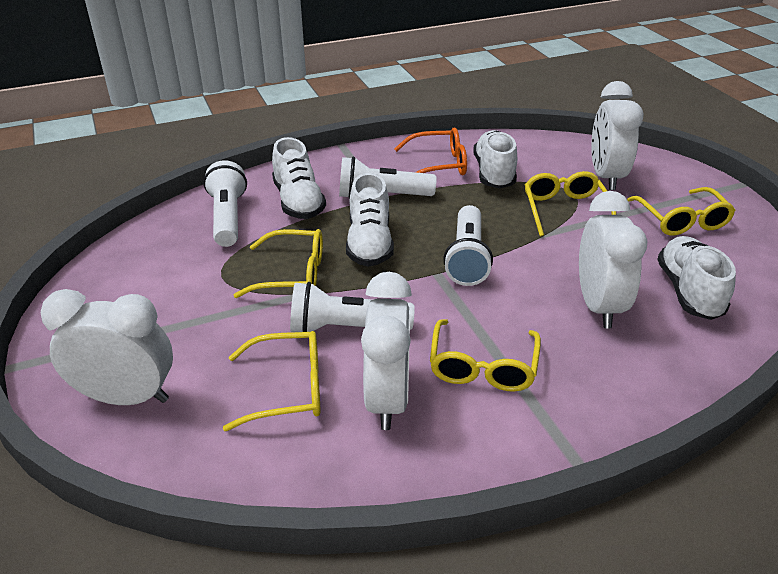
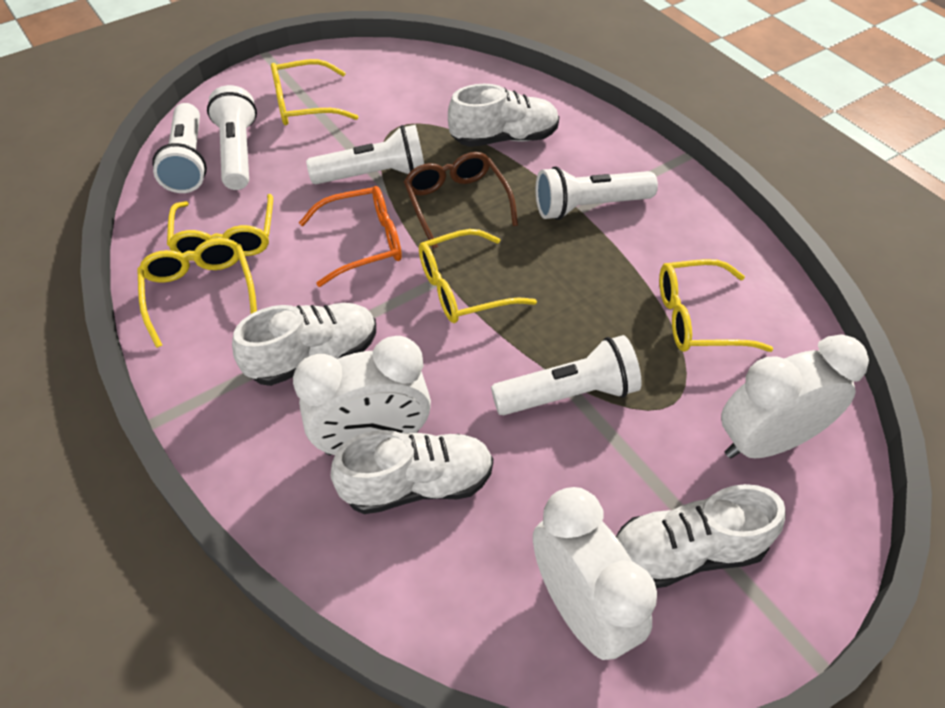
brown glasses: none = 0 -> [404,152,518,249] = 1
white clock: [41,289,173,405] [361,272,412,430] [579,191,647,328] [591,81,644,190] = 4 -> [293,336,431,455] [533,487,657,660] [721,334,869,459] = 3
white flashlight: [203,161,247,247] [290,282,415,332] [339,157,436,199] [443,205,493,286] = 4 -> [152,103,207,193] [207,85,257,190] [306,125,424,184] [491,335,642,415] [535,166,658,220] = 5

